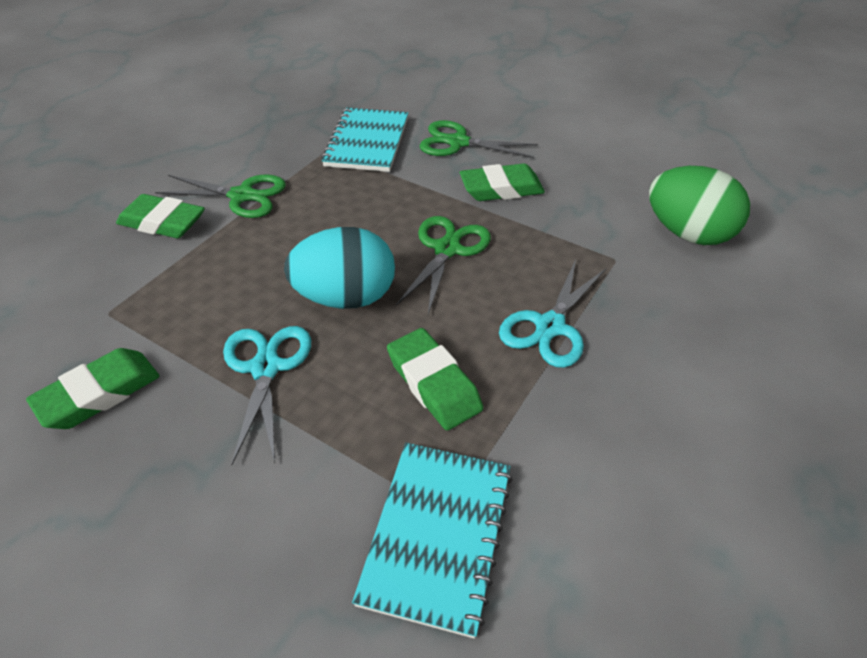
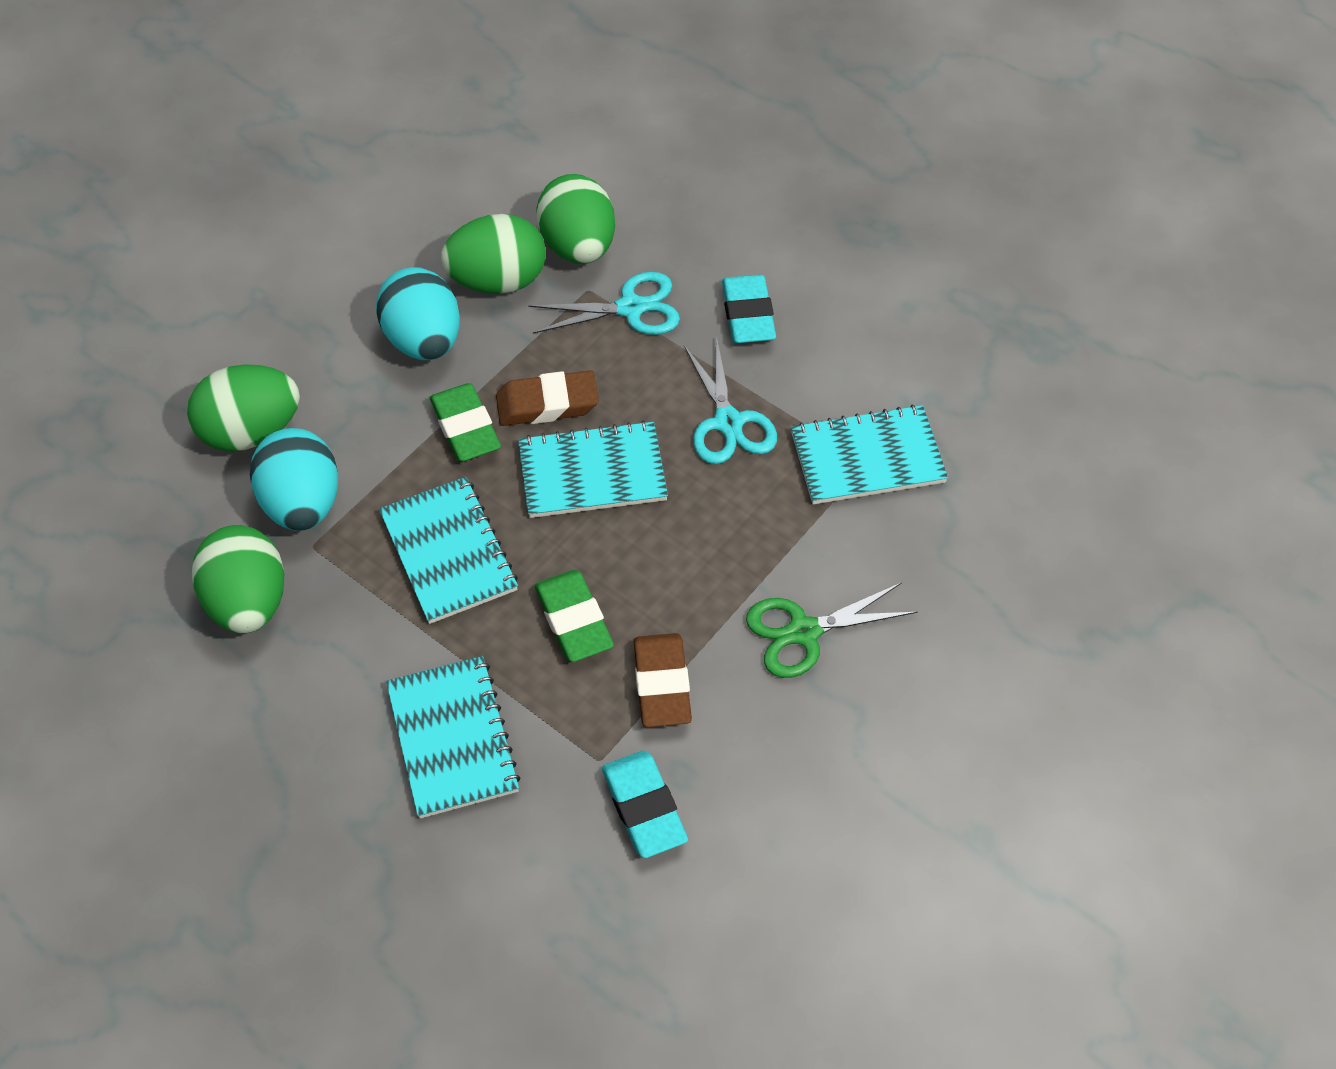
brown eraser: none = 0 -> [496,370,599,426] [634,633,692,727] = 2
green egg: [649,166,750,245] = 1 -> [187,364,300,451] [192,525,284,633] [441,214,546,294] [537,174,615,264] = 4
green eraser: [26,348,159,429] [116,194,205,238] [387,328,483,430] [460,163,545,201] = 4 -> [430,383,501,462] [535,570,614,662] = 2
green scissors: [155,174,286,218] [396,216,491,314] [419,120,538,158] = 3 -> [746,582,917,678] = 1
turquoise egg: [284,227,395,309] = 1 -> [250,428,338,531] [376,267,460,360] = 2
turquoise eraser: none = 0 -> [602,751,688,858] [722,275,776,343] = 2
turquoise notebook: [321,108,408,172] [352,443,512,639] = 2 -> [379,477,518,624] [386,656,520,819] [518,421,668,518] [791,404,948,504] = 4

